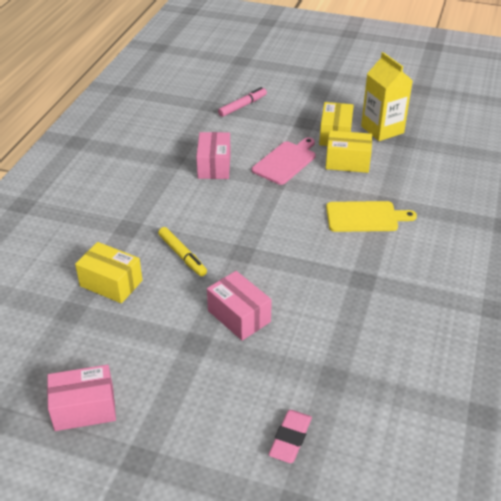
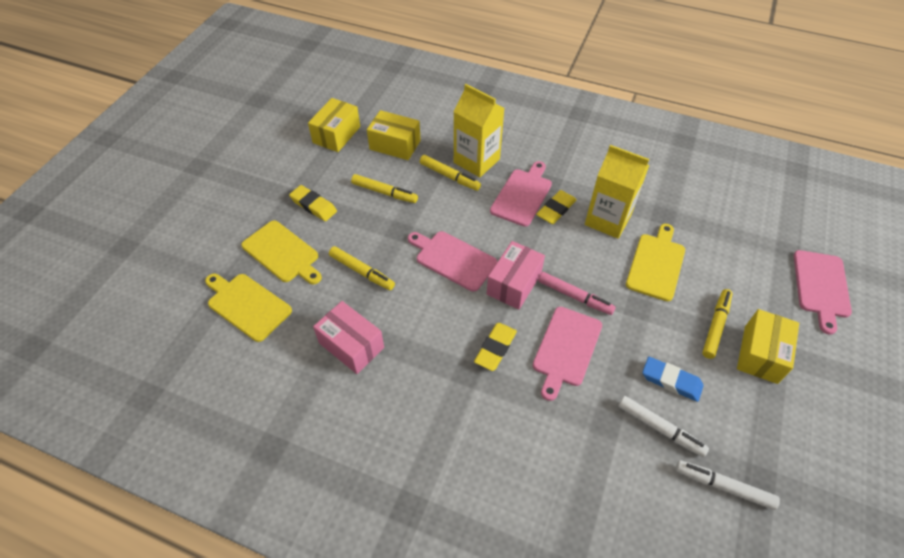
blue eraser: none = 0 -> [642,357,704,402] = 1
pink box: [47,365,116,431] [196,132,231,179] [207,271,272,341] = 3 -> [313,301,384,374] [487,241,545,310] = 2
pink cutting board: [252,138,316,185] = 1 -> [408,231,497,292] [490,161,552,227] [533,307,602,401] [794,250,852,335] = 4
pink eraser: [269,410,312,463] = 1 -> none = 0
white marker: none = 0 -> [618,396,709,457] [676,460,780,510] = 2
yellow carton: [361,52,413,141] = 1 -> [453,84,504,177] [585,145,649,239] = 2
yellow cutting board: [326,201,417,232] = 1 -> [205,274,292,342] [241,220,322,284] [626,224,685,301] = 3
yellow eraser: none = 0 -> [289,185,337,221] [474,323,517,371] [536,190,577,224] = 3
yellow marker: [158,227,207,276] = 1 -> [329,246,395,290] [351,174,418,203] [420,155,481,191] [702,289,733,359] = 4

